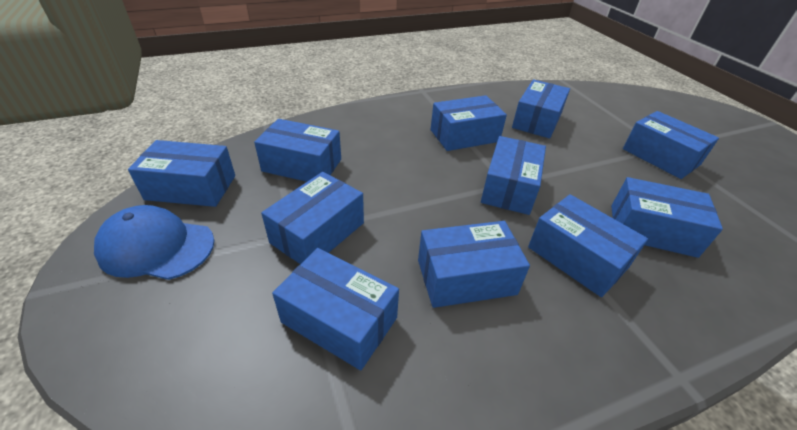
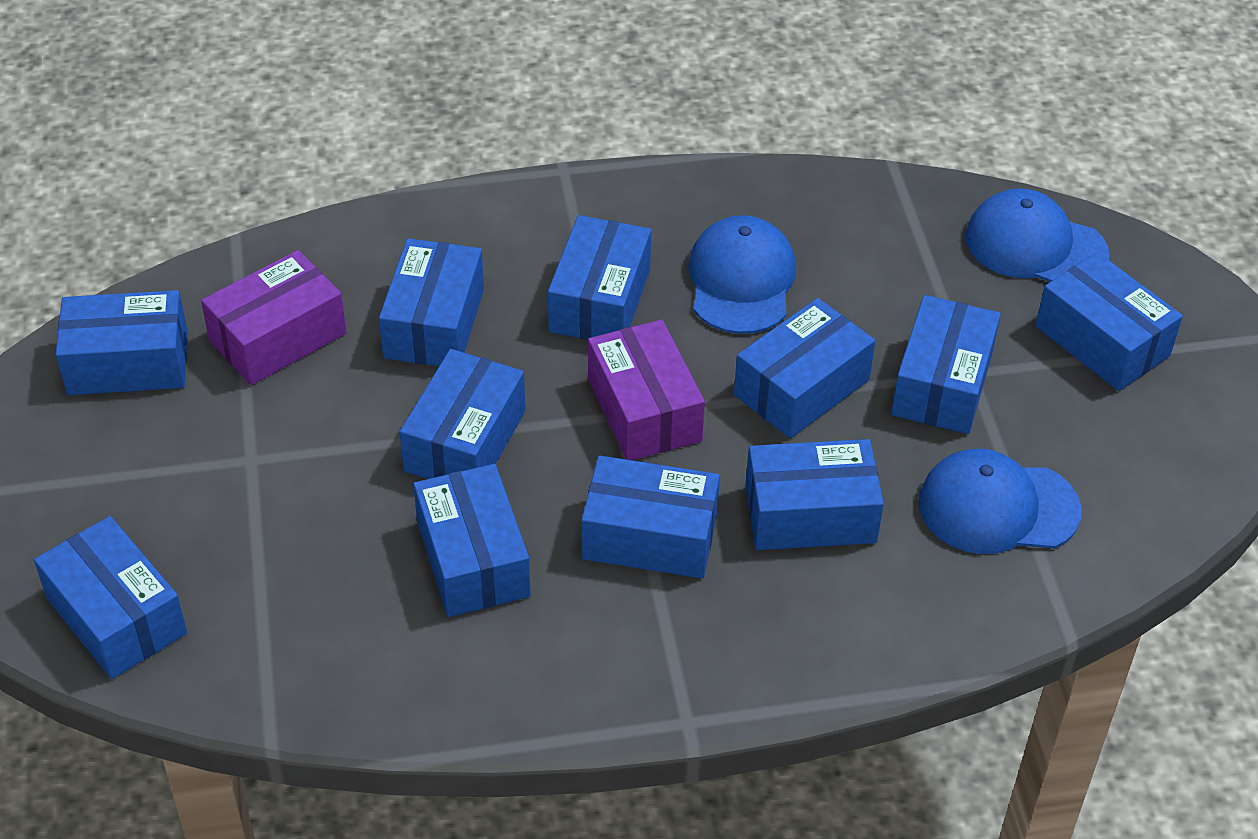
blue cap: [94,205,215,280] = 1 -> [688,215,796,334] [919,449,1082,554] [965,188,1110,282] = 3
purple box: none = 0 -> [201,250,347,385] [588,319,705,460] = 2

